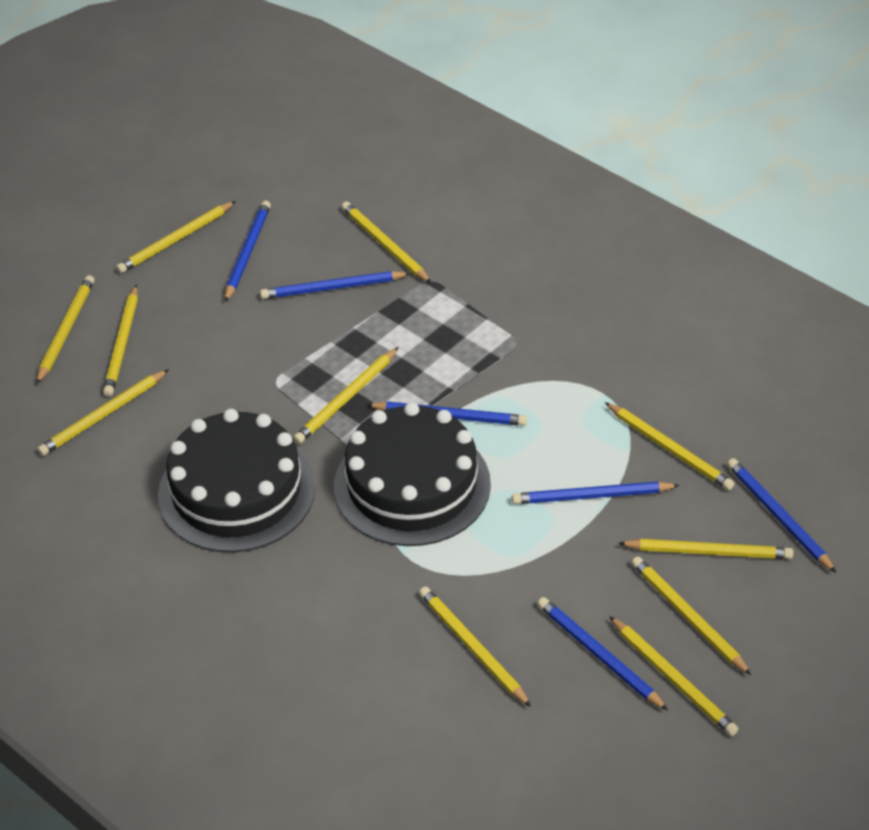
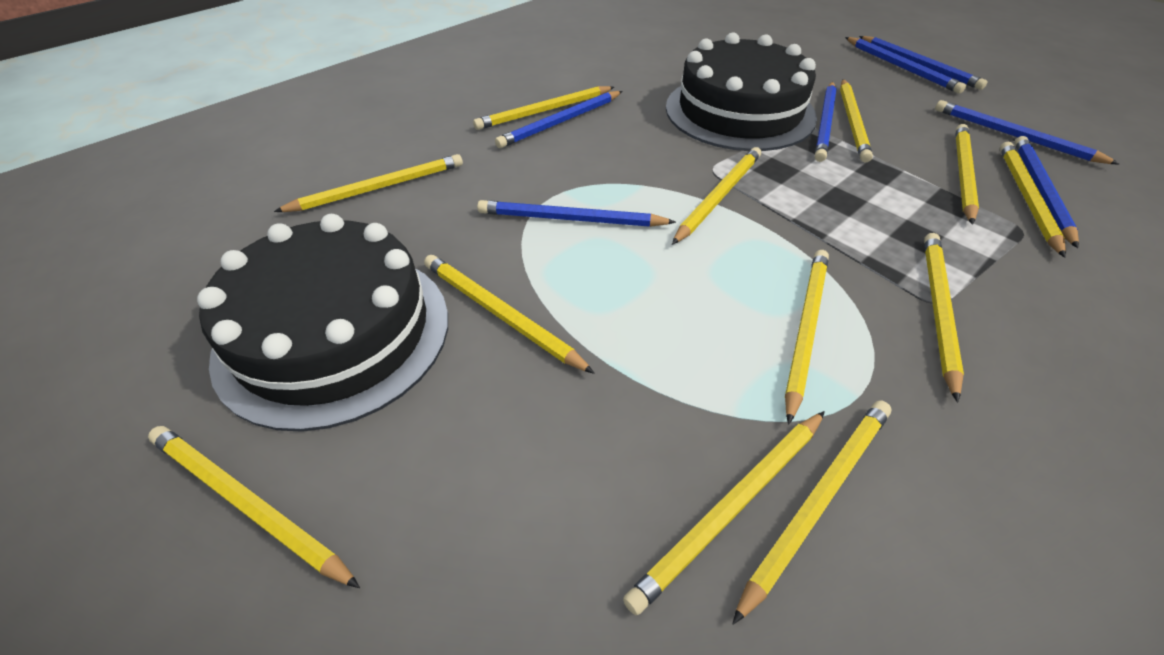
blue pencil: [225,201,271,302] [260,271,411,299] [366,401,527,426] [512,481,680,504] [537,597,668,711] [727,458,836,573] = 6 -> [477,200,676,227] [495,91,623,148] [815,82,837,162] [845,37,966,93] [859,36,988,90] [935,100,1120,165] [1014,136,1079,248] = 7
yellow pencil: [36,275,94,384] [37,369,169,456] [103,284,138,397] [116,201,236,273] [293,347,399,444] [341,201,431,283] [419,587,531,707] [605,402,735,490] [609,616,738,736] [618,539,793,559] [631,556,751,675] = 11 -> [148,426,360,588] [274,154,463,212] [424,255,595,374] [473,86,614,130] [623,411,825,615] [672,147,761,245] [732,401,892,624] [785,250,829,425] [840,79,873,163] [924,233,964,403] [955,124,979,225] [1000,142,1066,258] = 12

